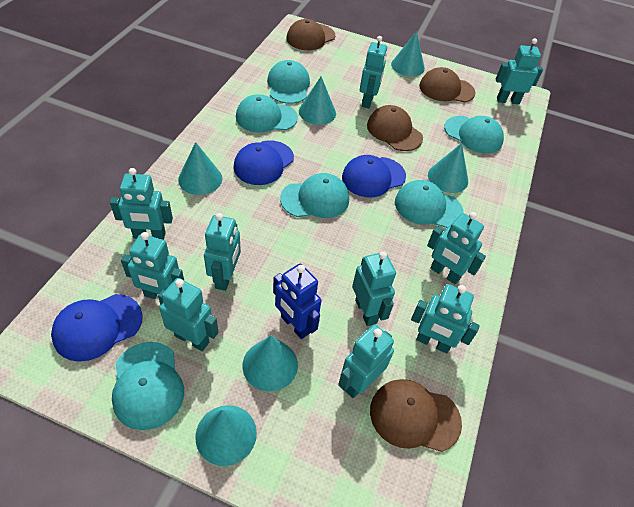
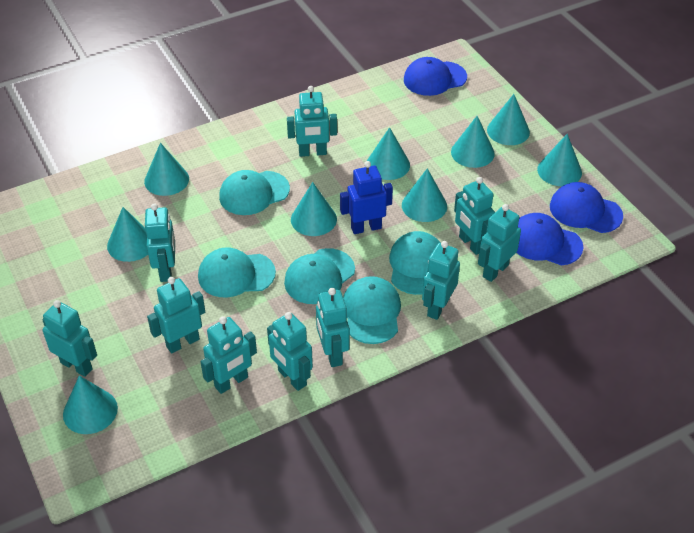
brown cap: [287,19,335,50] [367,105,423,151] [370,379,462,452] [419,67,476,102] = 4 -> none = 0
turquoise cap: [112,342,184,430] [236,94,298,133] [267,60,310,104] [280,173,349,218] [395,180,464,228] [444,116,504,154] = 6 -> [198,247,276,297] [219,170,290,215] [284,248,355,304] [343,276,401,344] [389,231,441,295] = 5
turquoise cone: [178,142,222,195] [195,405,257,466] [242,336,298,391] [299,77,336,125] [391,31,425,76] [428,143,468,193] = 6 -> [63,375,118,434] [107,207,148,262] [144,143,189,196] [291,182,337,236] [367,127,410,180] [402,168,447,222] [451,116,495,168] [487,94,530,145] [537,134,582,186] = 9

